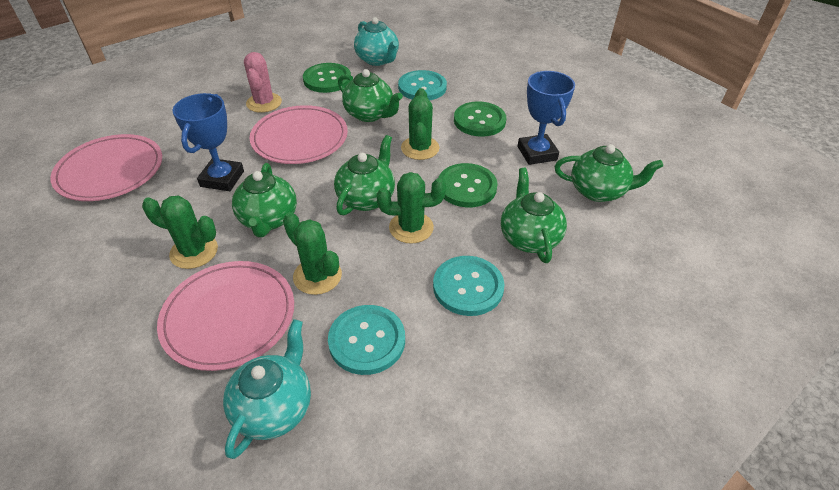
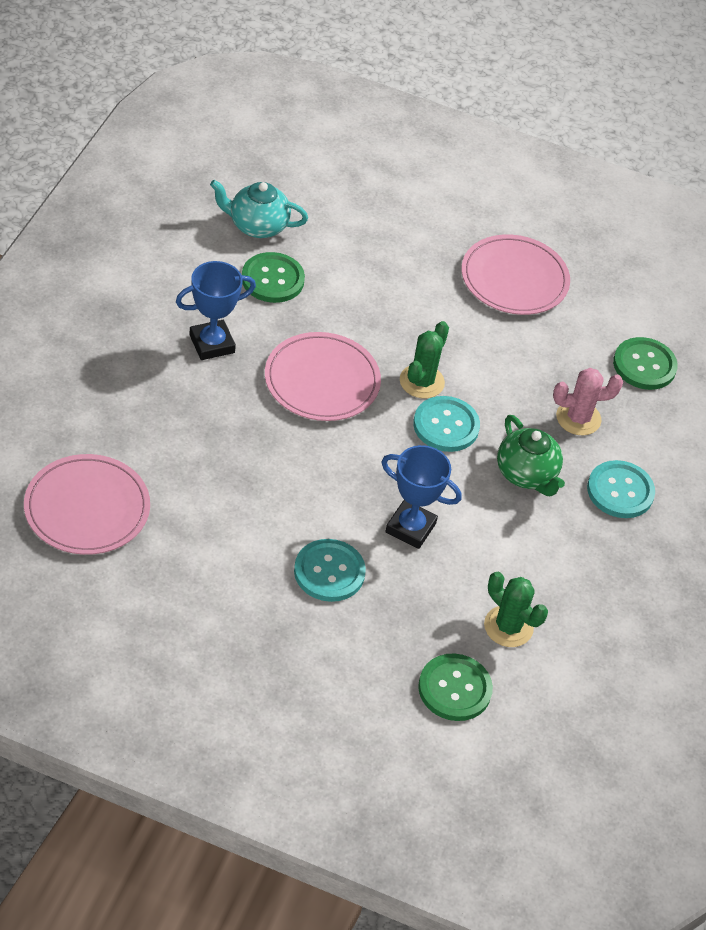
green cactus: [142,196,218,269] [283,212,342,295] [377,172,446,244] [401,88,439,160] = 4 -> [400,321,449,399] [484,572,548,647] = 2
green teapot: [232,163,297,237] [334,135,395,215] [338,69,403,122] [501,168,567,263] [555,144,663,202] = 5 -> [497,415,565,496] = 1
turquoise teapot: [223,319,311,459] [354,17,399,66] = 2 -> [210,180,308,238] = 1

